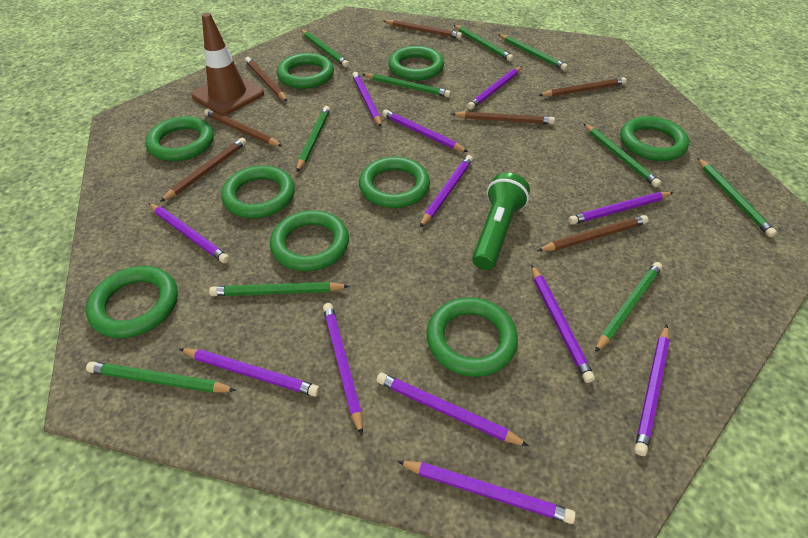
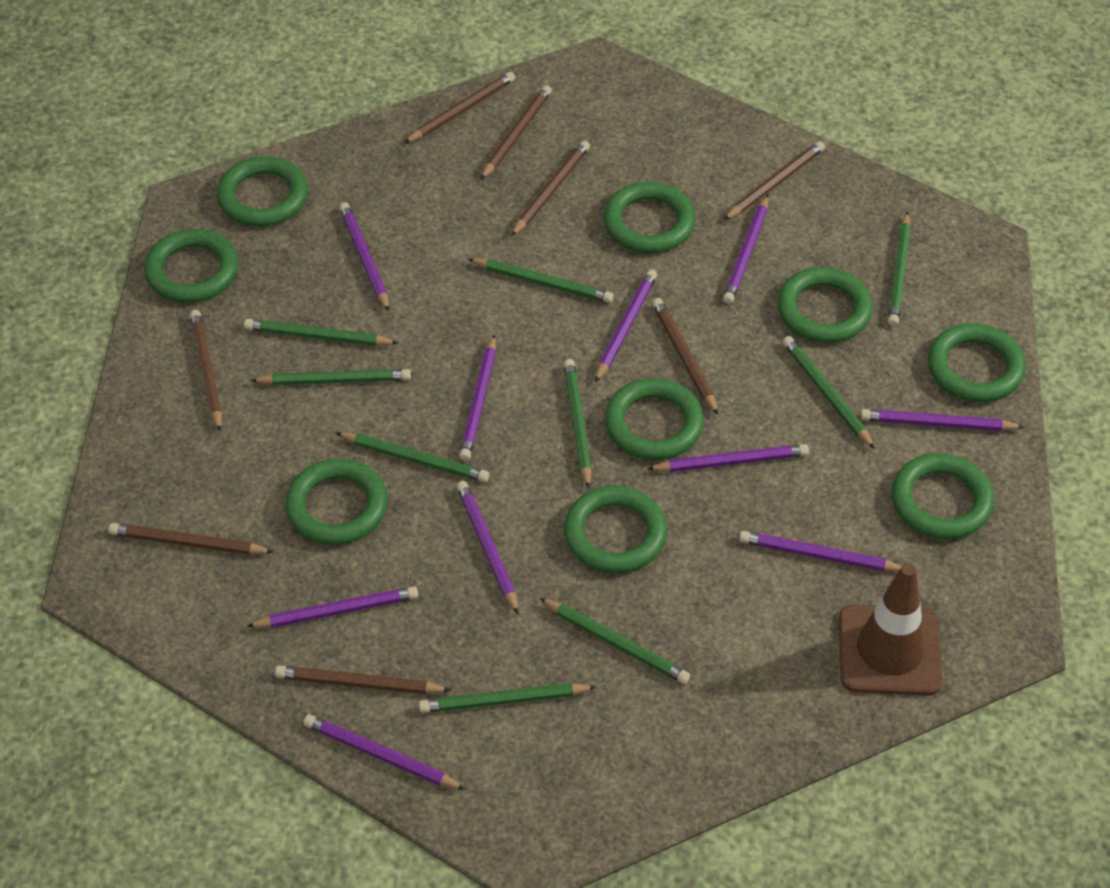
brown pencil: [160,138,247,202] [204,109,282,146] [245,57,288,102] [384,20,462,39] [452,111,555,124] [537,215,648,251] [539,77,627,97] = 7 -> [109,523,274,555] [190,310,222,431] [275,665,451,694] [404,72,515,143] [481,85,552,180] [511,140,590,236] [652,298,718,415] [724,141,825,220] = 8
green flashlight: [472,173,530,270] = 1 -> none = 0
green pencil: [86,362,237,393] [209,282,350,296] [296,106,330,172] [301,30,349,67] [362,73,451,97] [454,25,514,62] [498,34,568,71] [583,123,661,187] [595,262,662,352] [697,158,777,237] = 10 -> [244,319,398,346] [250,369,411,385] [336,432,489,482] [419,683,597,713] [468,258,614,303] [539,598,690,684] [564,359,592,489] [783,336,875,449] [888,211,911,326] = 9
purple pencil: [149,203,230,263] [180,348,320,397] [323,303,363,435] [352,72,382,127] [376,373,529,446] [382,110,468,152] [397,461,576,524] [420,155,473,227] [467,66,522,110] [531,264,595,383] [568,192,674,225] [634,325,670,456] = 12 -> [246,586,418,628] [304,714,466,790] [339,202,389,312] [457,481,519,615] [459,334,496,461] [595,269,657,383] [647,444,809,472] [723,195,768,304] [739,531,902,571] [861,409,1024,431] = 10

